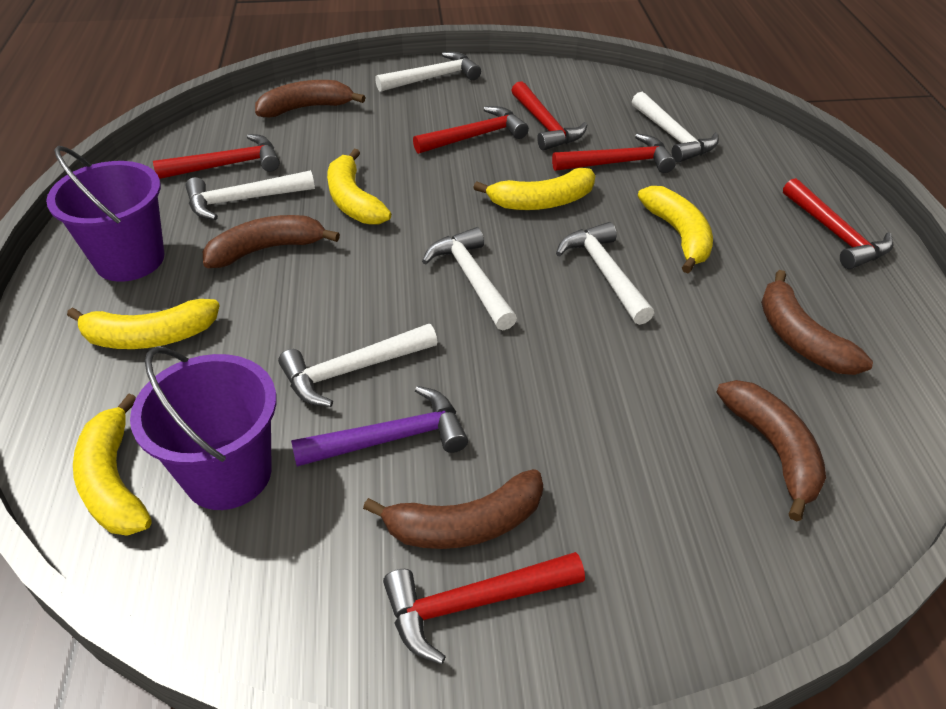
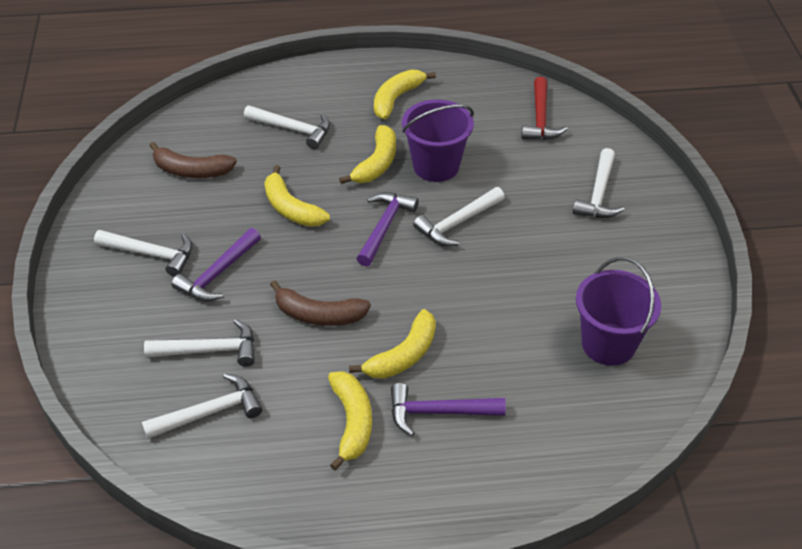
brown banana: [203,215,340,268] [255,80,365,117] [363,469,543,549] [716,380,826,521] [761,270,873,375] = 5 -> [149,142,237,178] [270,280,371,326] = 2
purple hammer: [291,386,468,467] = 1 -> [172,228,261,302] [357,192,419,267] [391,383,506,436] = 3
red hammer: [153,134,280,179] [383,552,585,664] [413,106,529,154] [511,81,587,151] [552,133,676,173] [783,178,893,269] = 6 -> [521,77,568,140] = 1

